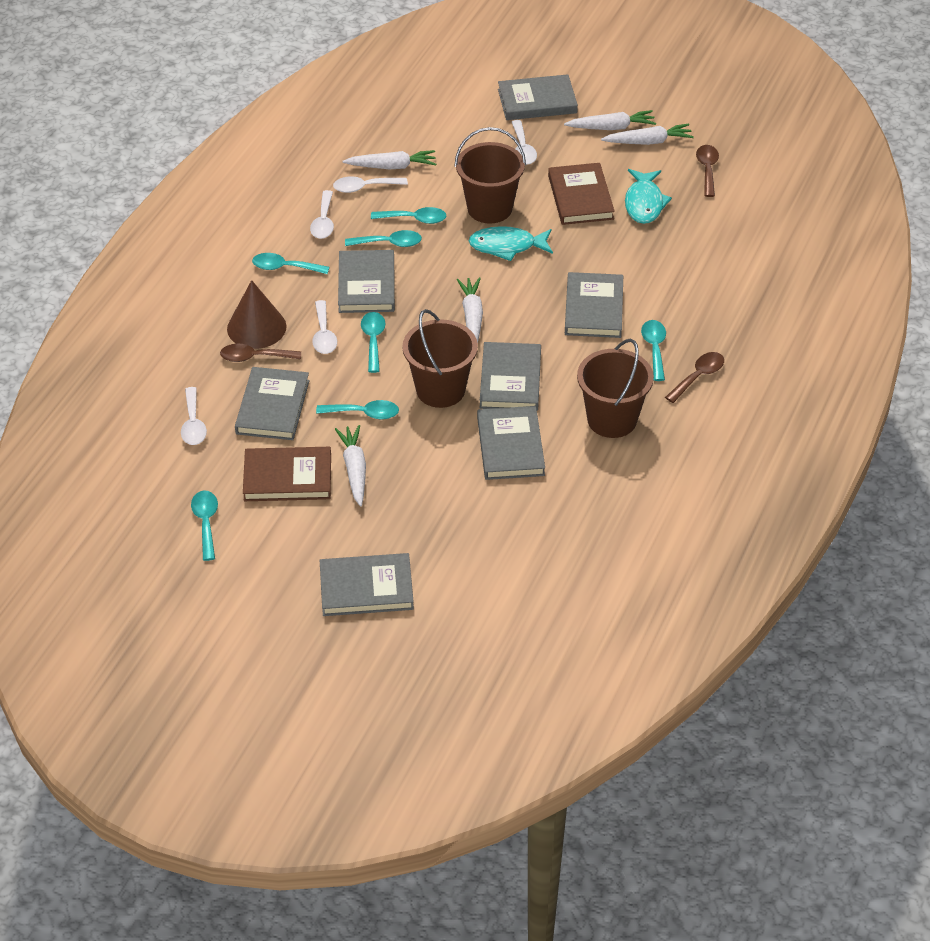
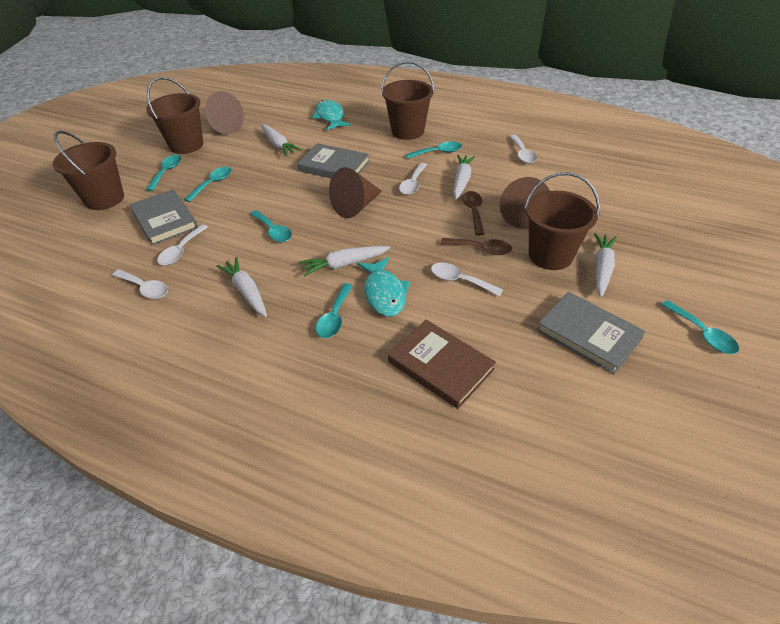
brown book: [243,447,331,501] [548,163,615,225] = 2 -> [388,320,496,409] = 1
brown bucket: [402,309,478,408] [454,127,526,224] [577,339,654,438] = 3 -> [52,130,124,210] [146,77,203,154] [381,61,435,140] [525,172,600,270] = 4
brown cone: [227,280,287,349] = 1 -> [205,91,244,134] [329,167,382,218] [500,177,550,229] = 3
brown spoon: [220,344,301,362] [665,352,724,403] [696,145,719,197] = 3 -> [440,238,512,255] [462,191,485,235] = 2
grey book: [235,367,309,440] [320,553,414,616] [338,250,395,313] [477,406,545,480] [480,342,541,411] [498,74,578,120] [565,272,623,338] = 7 -> [129,189,198,245] [297,143,370,178] [537,292,645,374] = 3
turquoise spoon: [191,491,218,561] [252,253,329,274] [316,400,399,419] [345,230,422,247] [361,312,386,373] [371,207,446,224] [641,320,666,381] = 7 -> [146,155,181,191] [184,167,231,202] [250,210,292,242] [315,283,353,338] [406,141,462,159] [661,300,739,354] = 6

